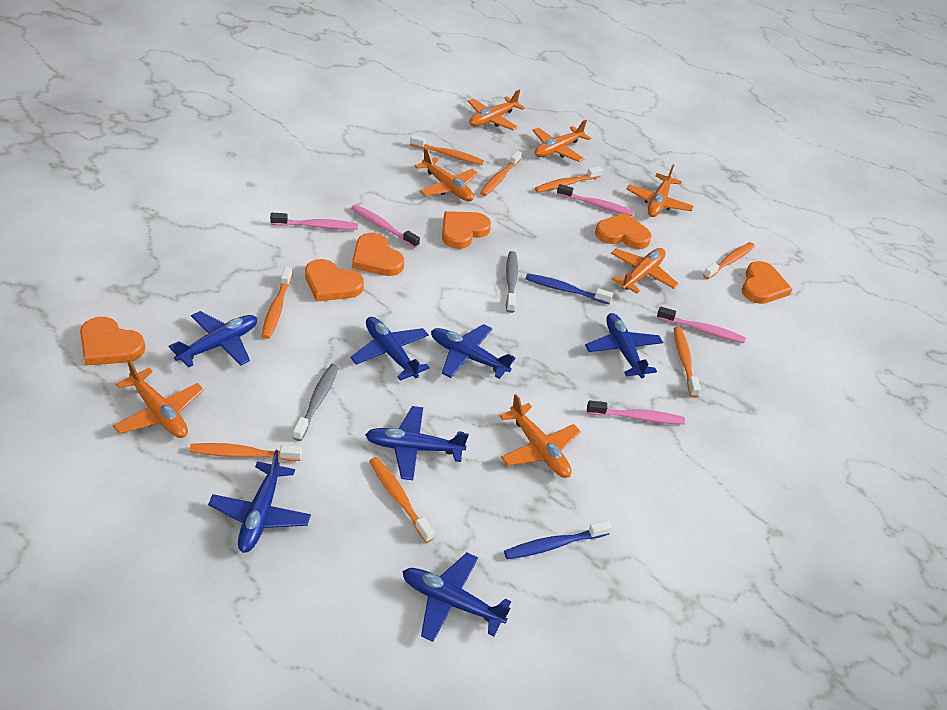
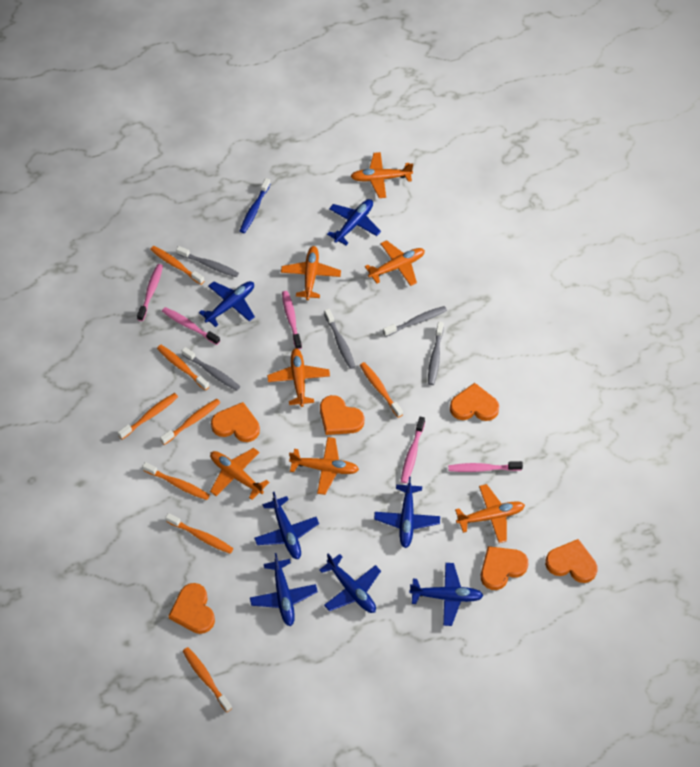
blue toothbrush: [504,520,612,559] [525,273,613,304] = 2 -> [240,178,271,233] = 1
grey toothbrush: [293,364,339,441] [506,251,518,313] = 2 -> [176,246,239,277] [182,347,240,391] [324,309,356,369] [383,306,447,337] [428,322,444,385] = 5

